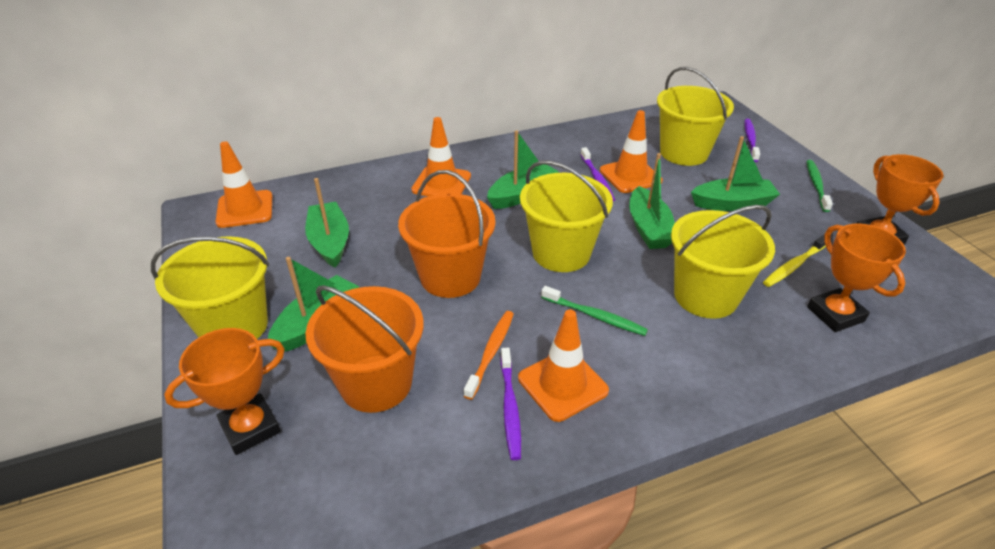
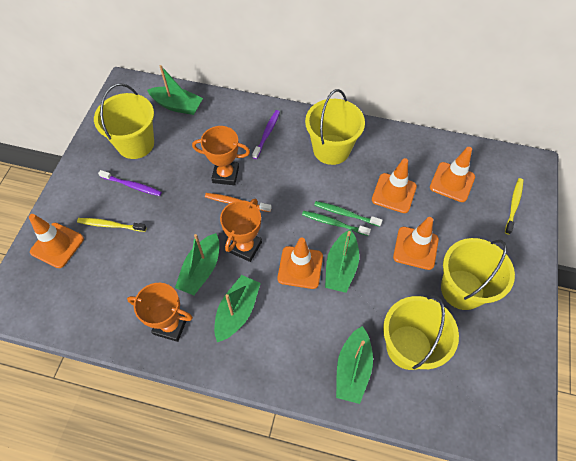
orange bucket: [305,285,424,413] [398,170,495,298] = 2 -> none = 0
orange traffic cone: [215,141,272,228] [411,117,471,196] [518,309,609,422] [600,110,663,193] = 4 -> [29,214,84,268] [277,238,323,289] [372,158,417,213] [393,217,439,270] [430,147,475,202] = 5
purple toothbrush: [500,348,521,460] [580,147,615,201] [744,119,760,162] = 3 -> [98,170,162,196] [252,110,280,159] = 2
yellow toothbrush: [763,235,826,287] = 1 -> [77,218,146,232] [505,178,523,235] = 2

